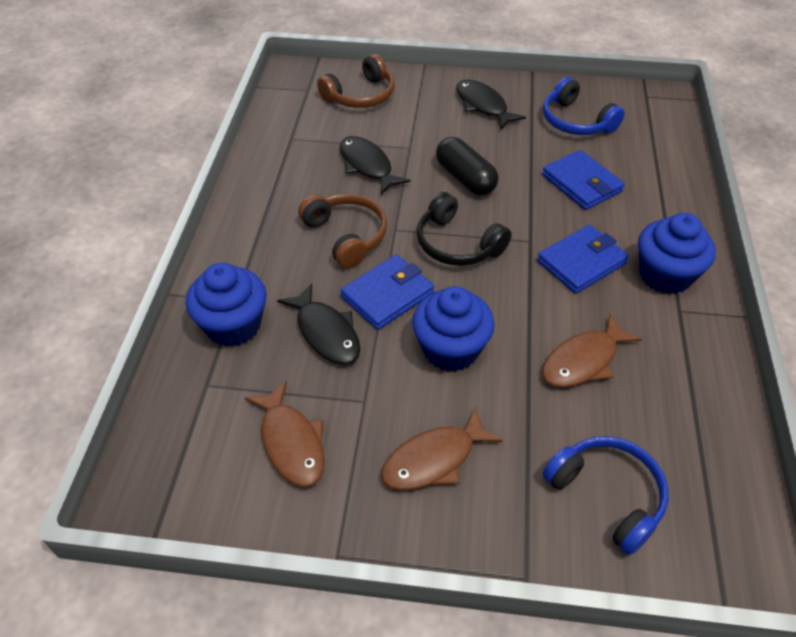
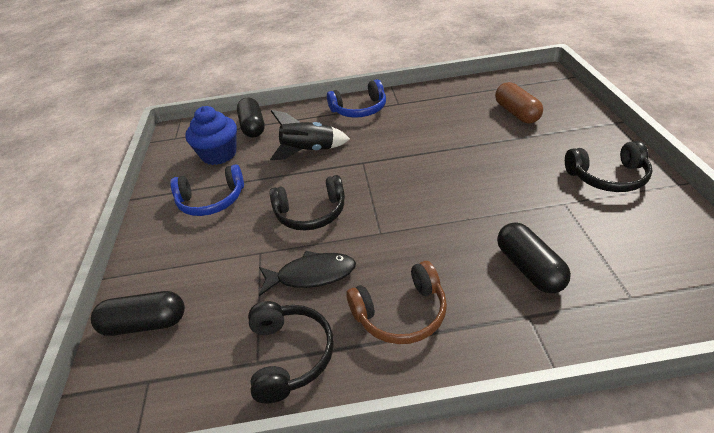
black capsule: [436,137,498,195] = 1 -> [91,291,185,336] [237,98,265,138] [497,222,571,293] = 3
black fish: [277,283,361,365] [340,136,410,195] [456,79,526,129] = 3 -> [259,251,356,296] = 1
black headphones: [417,192,512,266] = 1 -> [248,301,334,404] [269,175,345,230] [565,141,653,192] = 3
black rocket: none = 0 -> [270,110,350,160] = 1
blue cupcake: [186,263,267,347] [412,286,495,372] [638,213,716,294] = 3 -> [185,106,237,165] = 1
blue wallet: [341,255,434,330] [537,225,629,294] [542,150,625,210] = 3 -> none = 0
brown capsule: none = 0 -> [495,82,543,123] = 1
brown fish: [245,381,325,487] [381,407,503,490] [542,314,642,387] = 3 -> none = 0
brown headphones: [298,193,387,268] [317,54,395,108] = 2 -> [346,261,447,344] = 1

